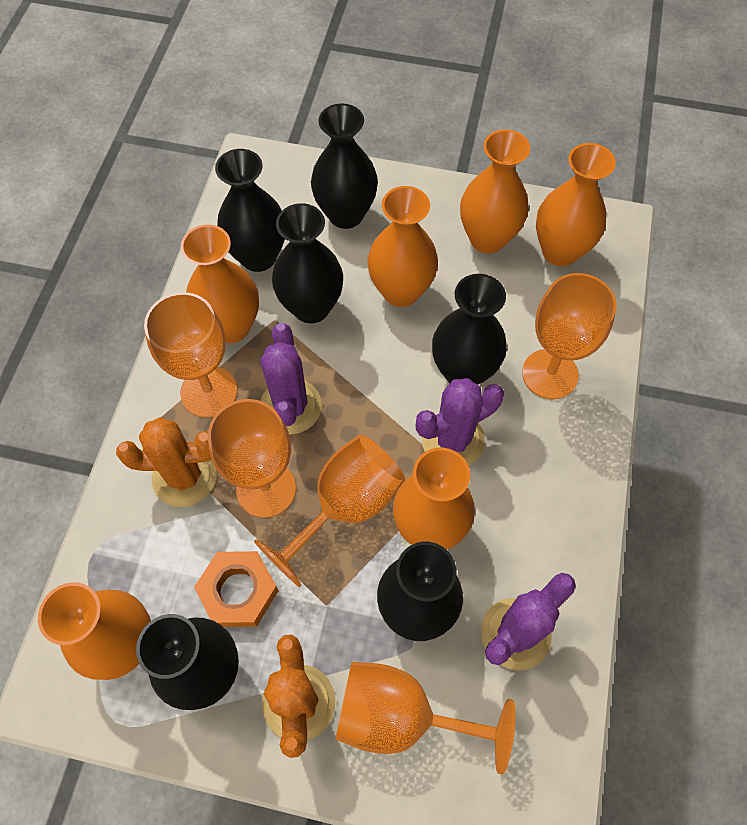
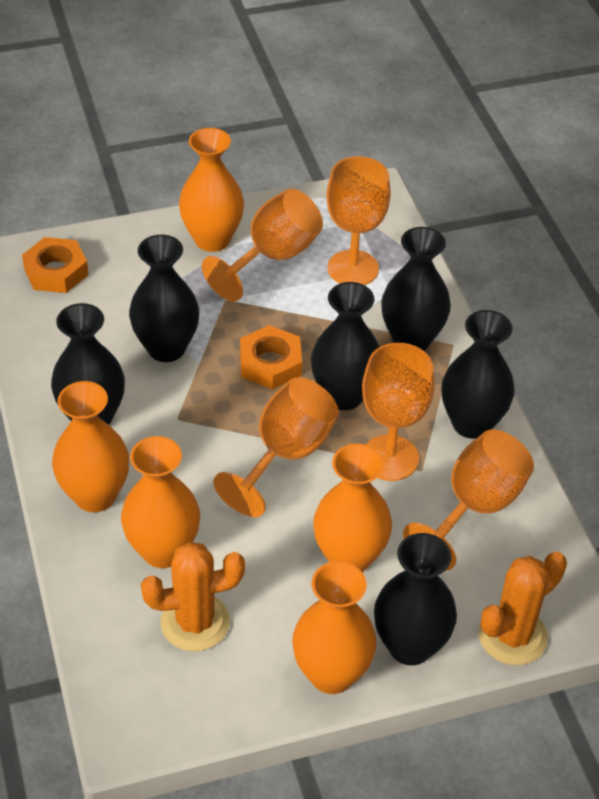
orange nut: [194,551,278,627] = 1 -> [22,237,89,293] [240,325,302,390] = 2
orange vase: [38,582,151,680] [181,225,259,343] [368,186,438,307] [393,448,475,550] [460,129,530,253] [536,143,616,266] = 6 -> [52,381,129,512] [121,436,200,568] [179,128,244,252] [292,561,377,694] [313,444,392,572] = 5
purple cactus: [260,323,322,435] [416,378,504,466] [481,573,576,671] = 3 -> none = 0

